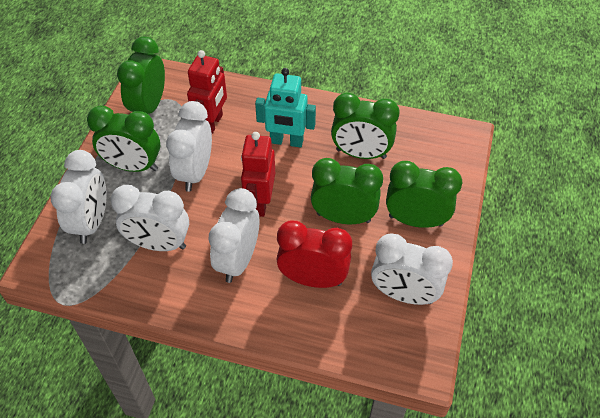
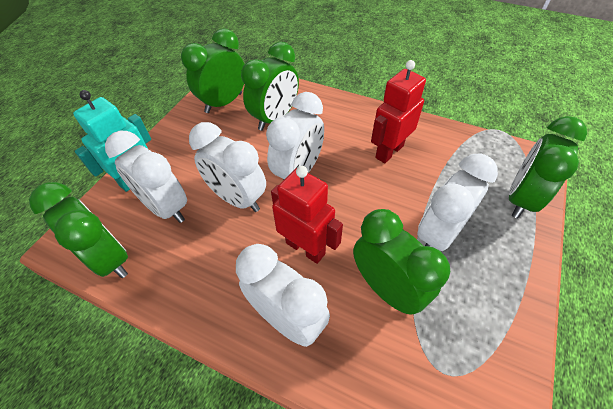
red clock: [276,221,352,288] = 1 -> none = 0

